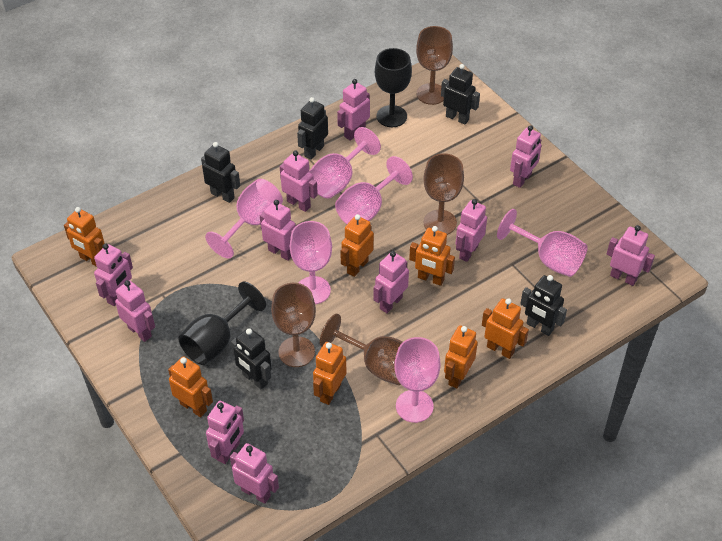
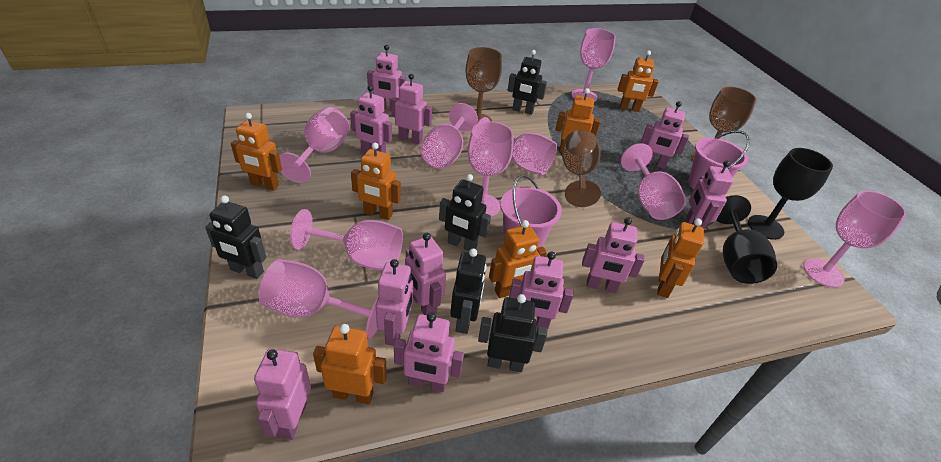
brown goblet: [271,283,316,367] [320,314,403,385] [416,26,453,105] [424,153,464,235] = 4 -> [466,47,502,122] [562,130,601,207] [691,87,756,160] = 3
pink bucket: none = 0 -> [500,175,562,248] [688,131,750,189] = 2
pink goblet: [205,179,283,258] [290,221,332,304] [309,127,381,198] [335,156,413,224] [394,337,441,423] [497,209,588,277] = 6 -> [259,259,379,339] [279,107,350,183] [290,209,403,270] [421,103,478,169] [468,121,513,217] [477,117,557,175] [571,28,616,102] [621,144,686,220] [803,191,906,288] = 9

